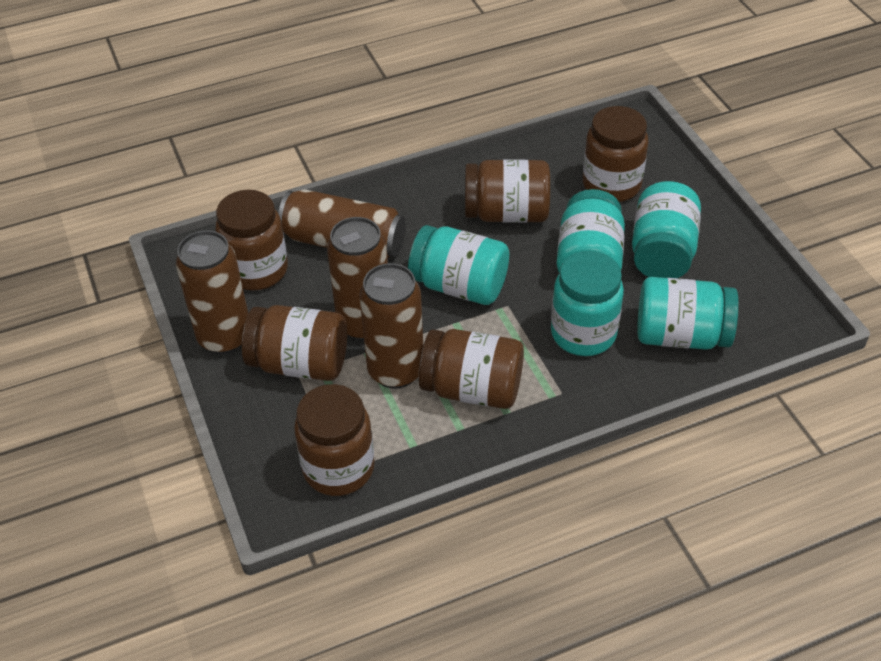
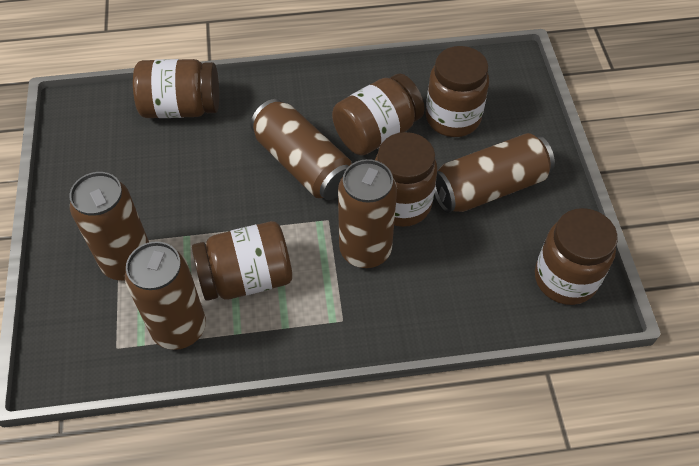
brown can: [176,230,248,354] [278,189,406,258] [327,217,388,340] [359,263,423,389] = 4 -> [70,172,149,280] [125,241,206,350] [250,99,352,200] [338,159,397,268] [434,133,555,213] = 5
turquoise jar: [408,225,509,305] [551,251,624,356] [556,189,625,273] [632,181,701,278] [637,277,739,350] = 5 -> none = 0

